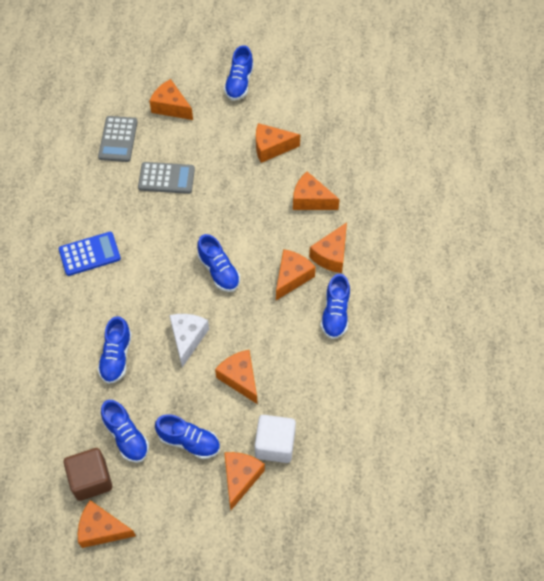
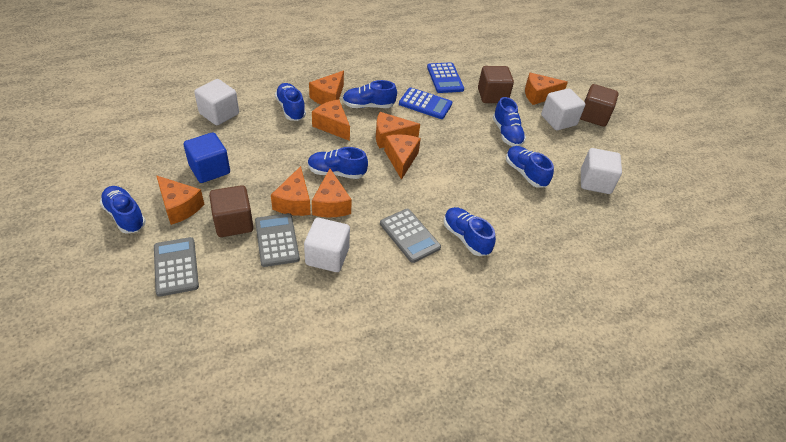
blue calculator: [59,232,121,276] = 1 -> [399,87,452,119] [427,62,464,93] = 2
blue cube: none = 0 -> [184,132,230,183] = 1
blue shoe: [98,316,132,384] [101,400,149,463] [155,414,220,459] [197,234,240,292] [224,45,254,101] [320,274,350,339] = 6 -> [100,186,146,234] [275,83,306,121] [308,147,368,179] [342,80,397,108] [444,207,496,256] [493,97,526,147] [506,146,554,188] = 7
brown cube: [64,448,112,501] = 1 -> [209,185,254,237] [478,66,514,103] [580,84,619,127] = 3
grey calculator: [98,116,138,162] [138,162,195,194] = 2 -> [154,237,199,297] [255,213,300,267] [380,209,441,263] = 3
white cheese: [169,314,209,367] = 1 -> none = 0
white cube: [255,415,296,463] = 1 -> [194,79,239,125] [304,218,350,272] [541,88,585,130] [581,148,622,194] = 4

